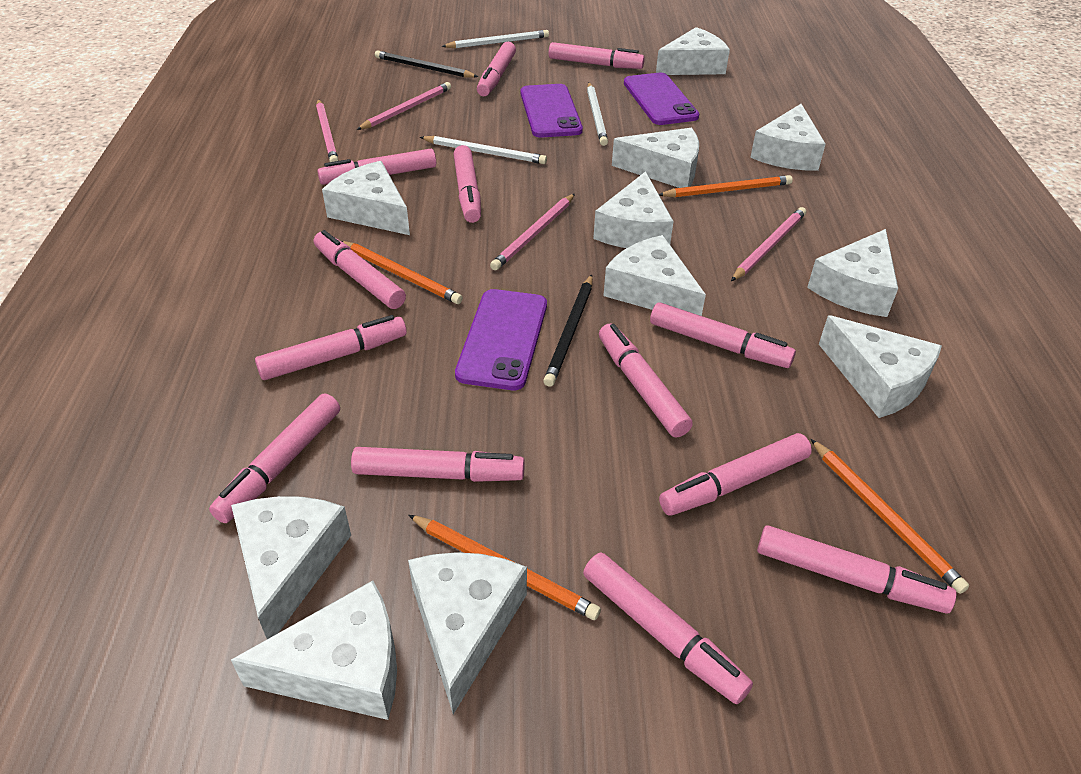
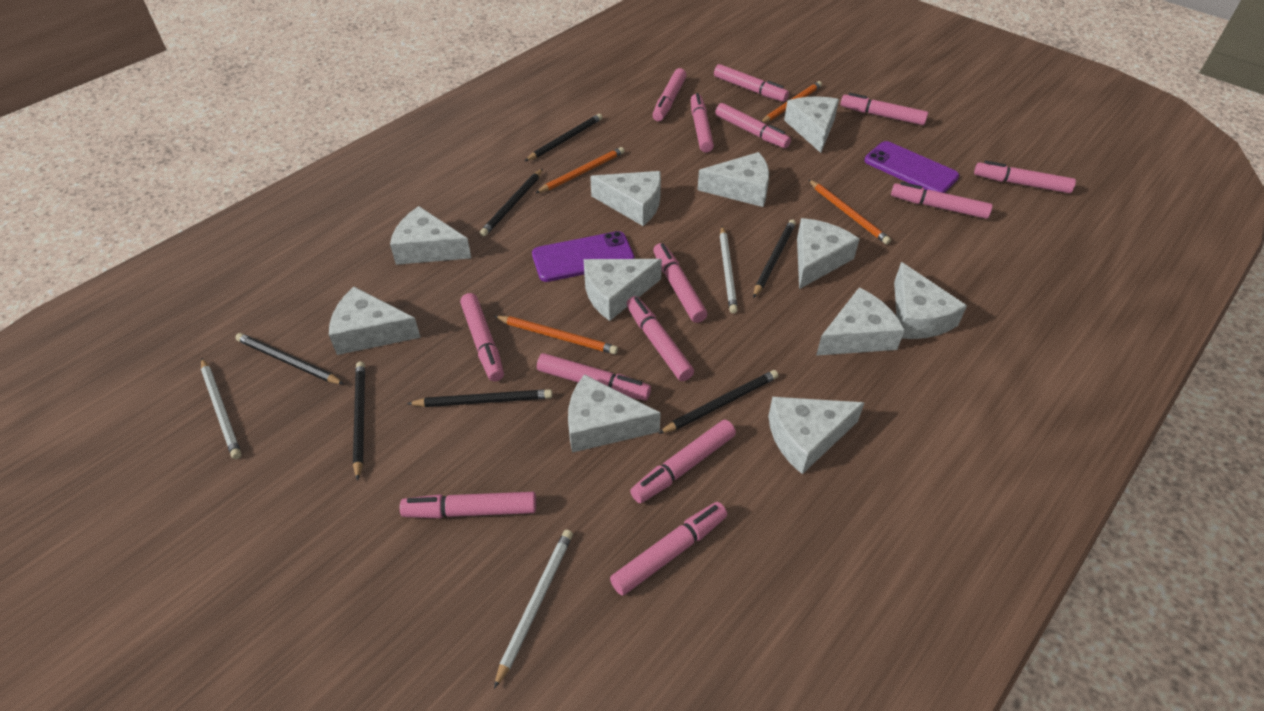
black pencil: [375,51,479,78] [543,274,593,387] = 2 -> [235,333,344,384] [353,361,365,481] [407,389,552,407] [480,169,543,236] [525,114,602,161] [658,370,778,434] [753,219,796,298] = 7
pink marker: [209,393,340,523] [255,315,407,380] [314,230,406,309] [318,149,436,185] [351,447,525,482] [453,145,481,223] [477,42,516,96] [549,42,645,69] [583,552,753,704] [599,324,693,438] [650,302,796,368] [659,433,812,516] [757,525,956,613] = 13 -> [400,492,536,518] [460,293,504,381] [537,353,651,400] [610,502,727,596] [627,296,694,381] [630,420,736,503] [652,68,687,121] [653,243,707,323] [691,93,714,153] [714,64,789,102] [715,103,791,148] [841,93,928,125] [891,182,993,219] [974,161,1076,193] = 14
pink pencil: [316,99,339,162] [356,82,451,130] [490,194,575,270] [731,207,806,281] = 4 -> none = 0
purple phone: [455,289,547,390] [521,84,583,138] [624,73,699,125] = 3 -> [532,231,635,282] [864,141,959,193] = 2

